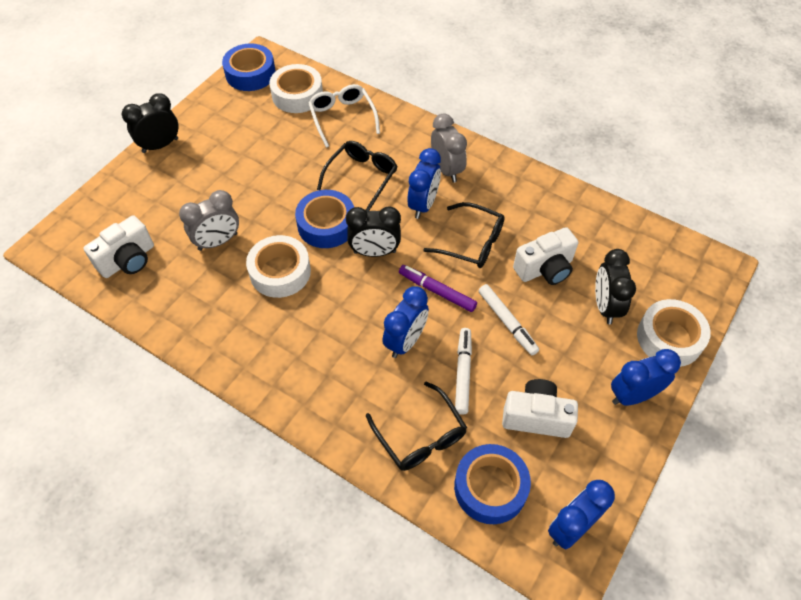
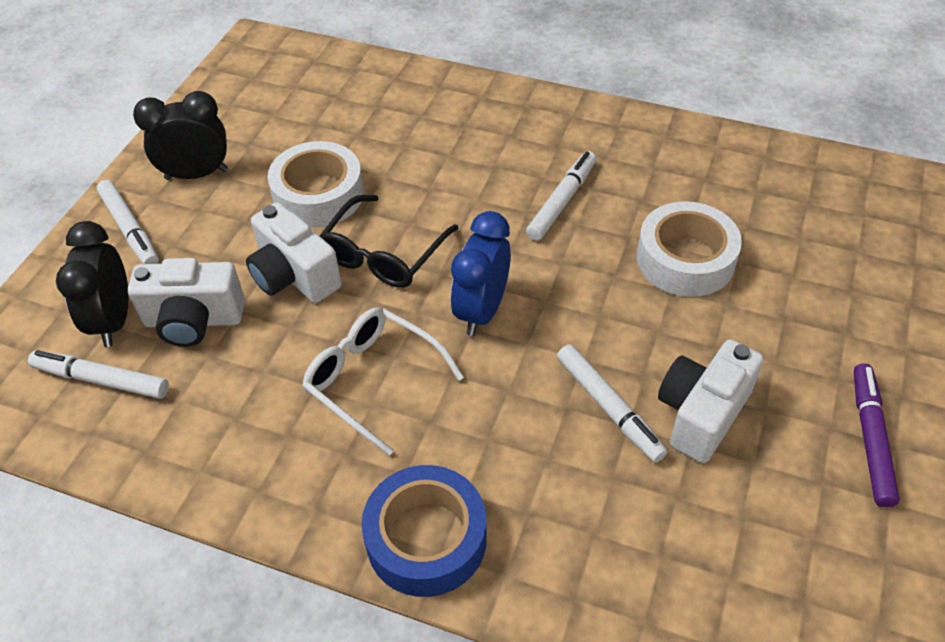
black clock: [122,93,178,153] [346,207,401,257] [595,249,636,324] = 3 -> [56,221,129,347] [133,91,228,180] = 2
black glasses: [317,141,398,211] [366,381,467,471] [423,202,505,268] = 3 -> [320,195,458,288] = 1
blue clock: [382,286,429,358] [407,148,441,219] [548,480,615,550] [611,349,681,406] = 4 -> [451,211,511,336] = 1
blue tape: [222,43,276,91] [295,190,354,248] [454,444,531,524] = 3 -> [362,465,487,597] = 1
grey clock: [179,190,239,251] [431,114,467,183] = 2 -> none = 0
white marker: [455,328,472,415] [478,284,539,355] = 2 -> [28,350,169,399] [97,180,159,264] [526,151,596,241] [557,344,668,463] = 4
white tape: [246,235,311,298] [270,64,323,113] [637,299,711,367] = 3 -> [268,141,364,228] [637,201,742,297] = 2

